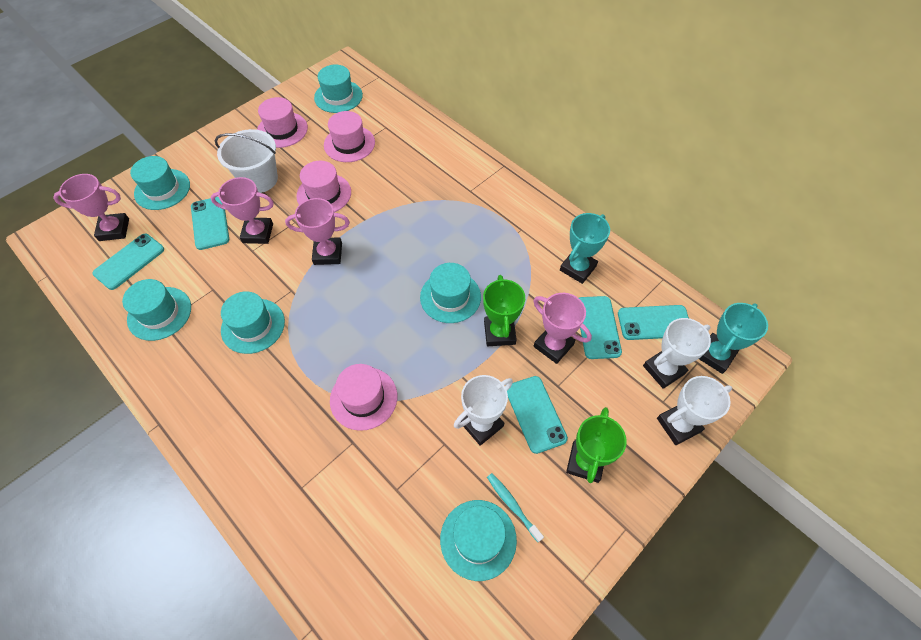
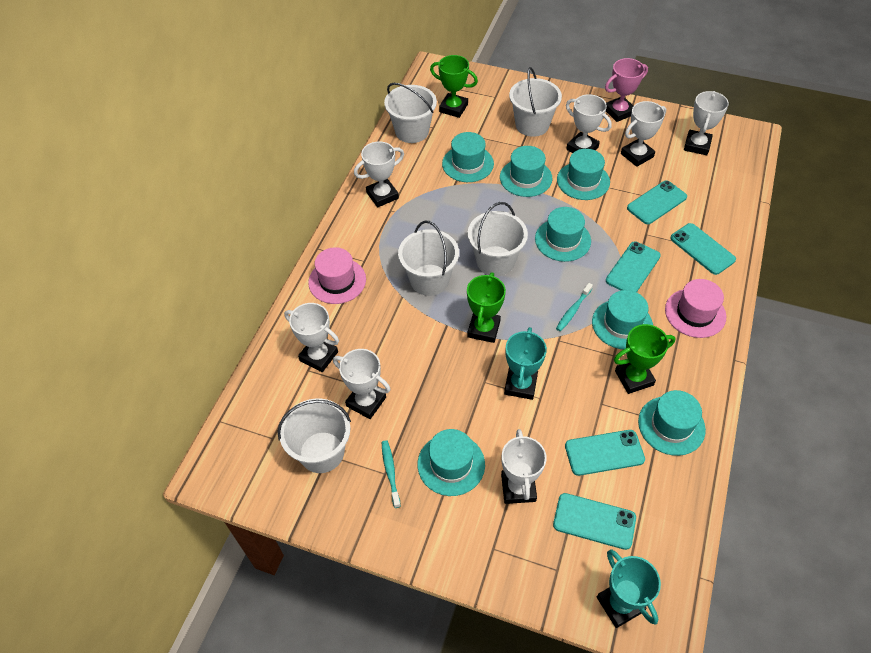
green trophy: [483,275,525,346] [566,407,627,483] = 2 -> [430,55,478,118] [467,272,506,343] [614,324,676,394] = 3
pink hat: [257,97,308,148] [296,161,351,212] [324,111,375,162] [330,364,397,431] = 4 -> [308,247,366,304] [665,279,726,338] = 2
pink trophy: [53,174,129,241] [211,177,274,244] [285,198,350,265] [533,293,592,364] = 4 -> [605,58,648,122] = 1
turquoise hat: [122,279,191,341] [130,156,190,210] [221,291,285,354] [314,65,363,113] [420,263,481,323] [440,500,517,581] = 6 -> [418,429,485,496] [442,132,494,182] [500,146,552,197] [535,207,591,262] [557,149,610,200] [592,290,653,349] [638,390,706,456] = 7
turquoise toothbrush: [487,473,544,542] = 1 -> [382,440,401,508] [556,283,593,331] = 2
white bucket: [215,129,278,193] = 1 -> [277,399,351,473] [384,83,437,143] [398,221,459,296] [468,202,528,276] [509,67,562,137] = 5
white trophy: [454,375,513,446] [643,318,711,389] [657,376,732,445] = 3 -> [284,303,339,372] [333,349,391,419] [354,141,404,207] [501,429,547,504] [566,94,612,153] [621,101,666,167] [684,91,729,155] = 7

